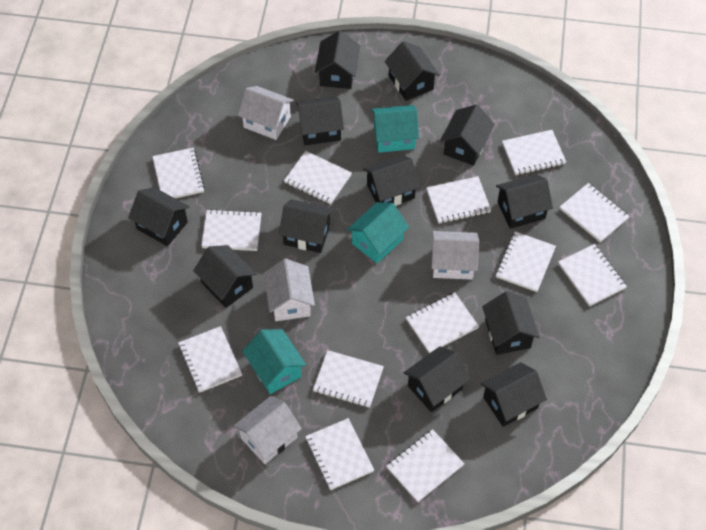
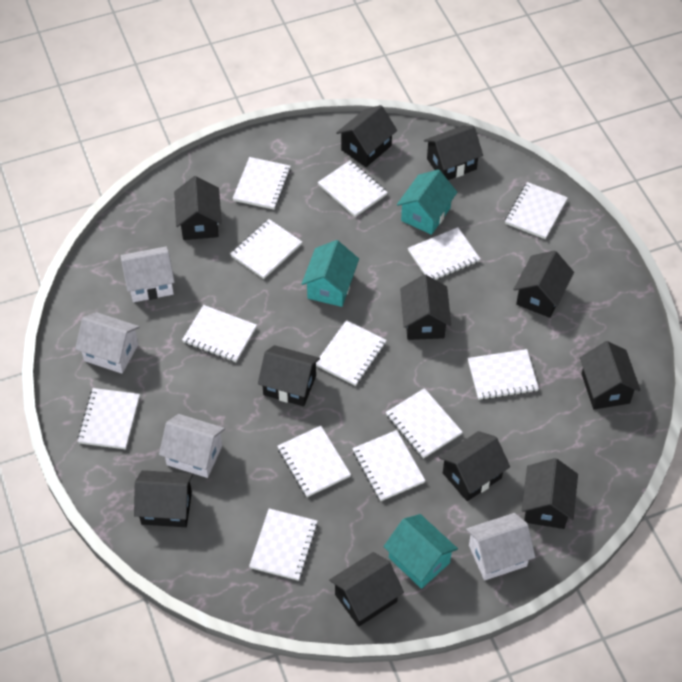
black house: [128,187,190,246] [193,245,257,308] [279,199,333,253] [296,97,344,145] [315,31,360,89] [363,155,420,206] [385,41,440,101] [404,346,470,412] [440,105,495,166] [481,362,547,427] [482,291,540,355] [496,174,553,229] = 12 -> [134,470,193,527] [174,176,222,240] [258,345,320,406] [329,552,404,627] [336,105,397,167] [400,274,451,340] [424,126,483,180] [439,431,510,501] [513,250,574,318] [522,458,578,529] [580,341,641,409] = 11

